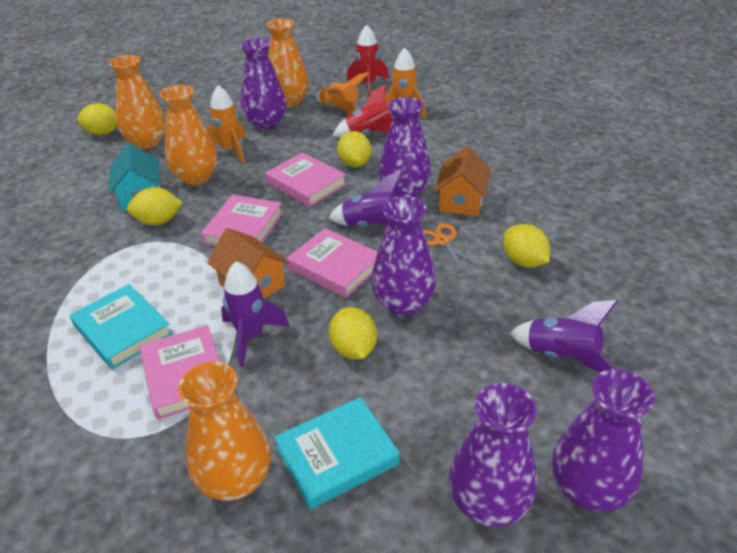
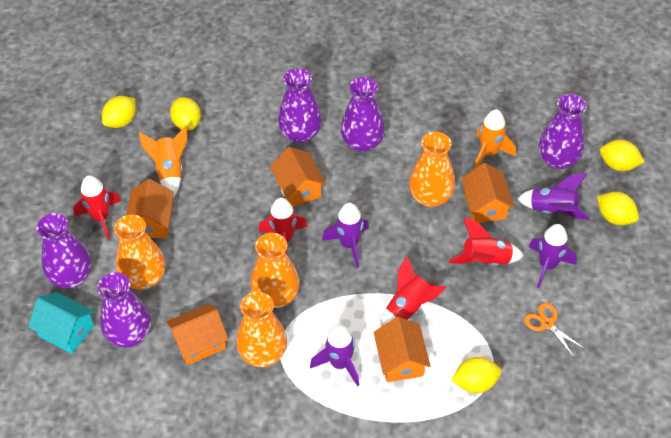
orange house: [207,228,289,299] [434,146,491,216] = 2 -> [126,179,174,238] [166,303,229,365] [270,147,326,207] [373,317,431,382] [461,163,514,223] = 5
orange rocket: [207,85,246,163] [316,72,370,115] [384,48,426,118] = 3 -> [139,126,187,198] [474,109,516,169] = 2
pink book: [139,325,220,420] [201,194,283,247] [265,152,347,207] [287,228,378,298] = 4 -> none = 0
purple rocket: [221,261,289,367] [329,170,403,227] [510,300,618,372] = 3 -> [310,324,359,386] [322,203,369,268] [517,173,590,220] [528,224,577,288] = 4
red rocket: [333,84,393,138] [347,25,389,96] = 2 -> [73,175,121,239] [259,197,308,254] [381,256,446,327] [448,218,524,266] = 4
turquoise book: [70,284,173,370] [274,397,400,510] = 2 -> none = 0

